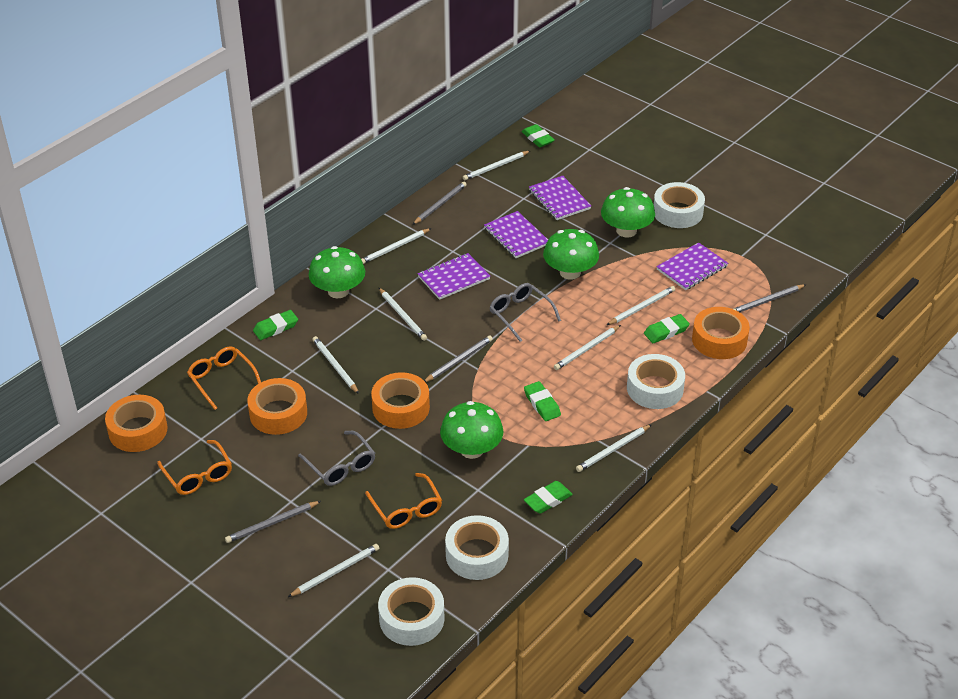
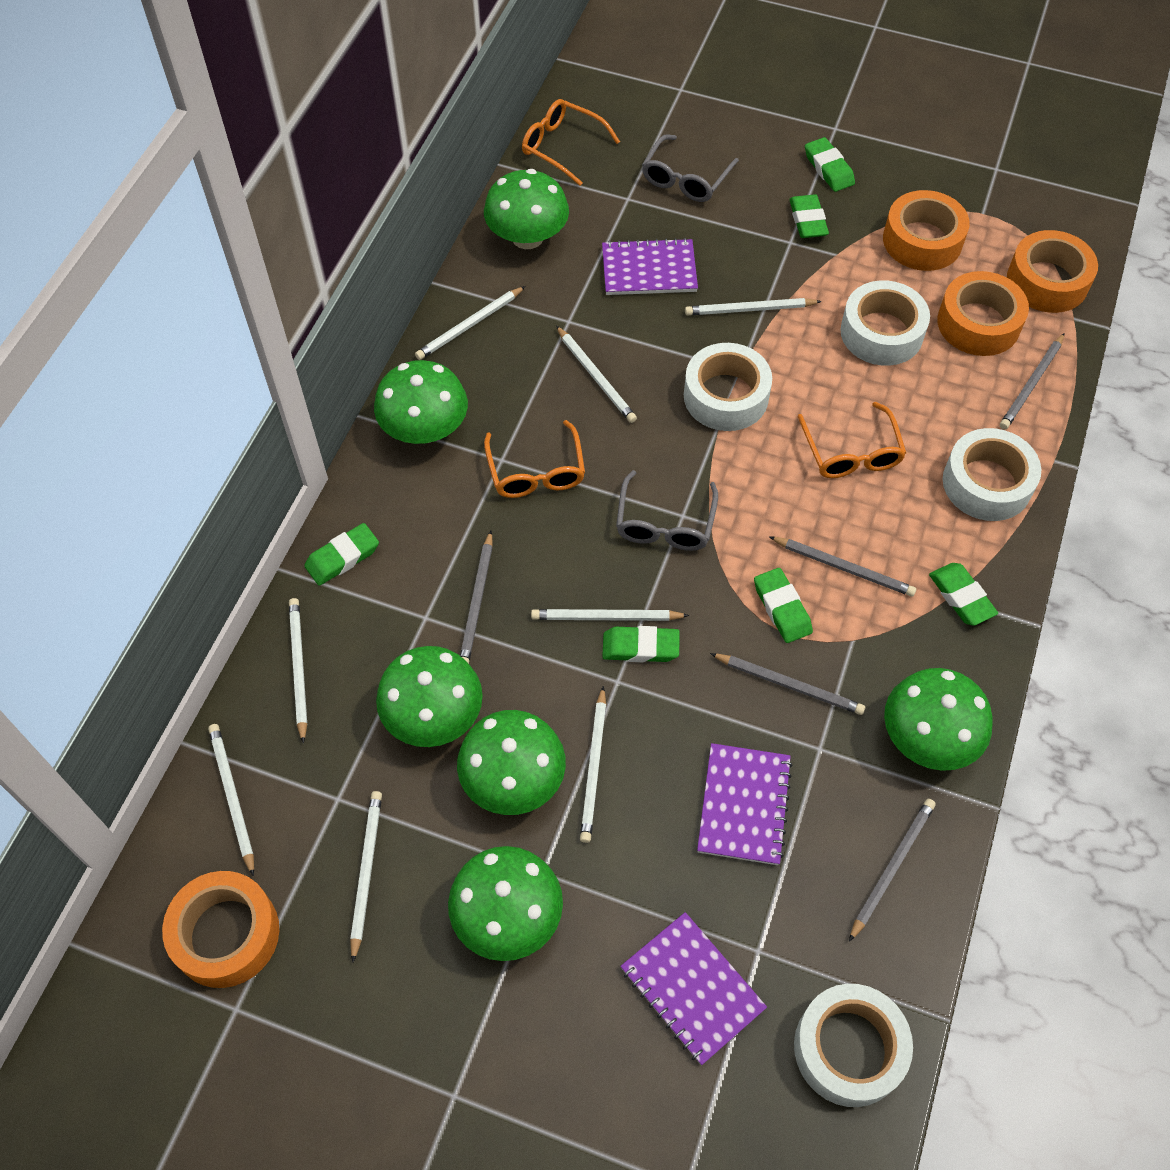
green eraser: [253,310,298,340] [521,124,555,147] [524,381,561,421] [524,481,573,514] [644,314,690,343] = 5 -> [304,523,379,586] [602,626,680,662] [754,568,813,643] [789,194,829,238] [805,137,855,192] [929,563,998,626] = 6
green mushroom: [309,246,365,298] [440,401,503,459] [543,229,599,280] [601,187,655,238] = 4 -> [374,360,468,444] [376,646,483,747] [448,846,563,961] [457,710,566,815] [484,169,569,249] [884,668,993,771] = 6
grey pencil: [225,501,321,543] [412,182,467,225] [424,336,493,382] [734,284,806,312] = 4 -> [460,531,493,664] [710,653,865,715] [769,536,916,597] [849,799,936,942] [1000,333,1065,430] = 5
purple notebook: [418,253,490,300] [484,211,548,258] [529,176,591,220] [656,242,728,290] = 4 -> [602,238,698,295] [620,912,767,1065] [697,743,793,865] = 3

